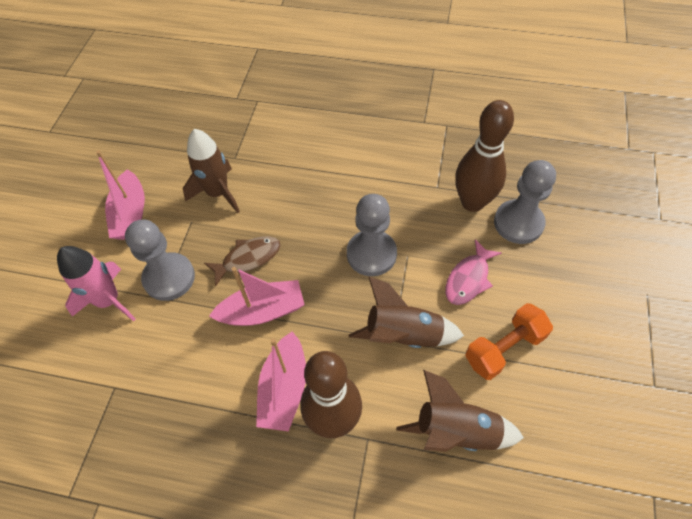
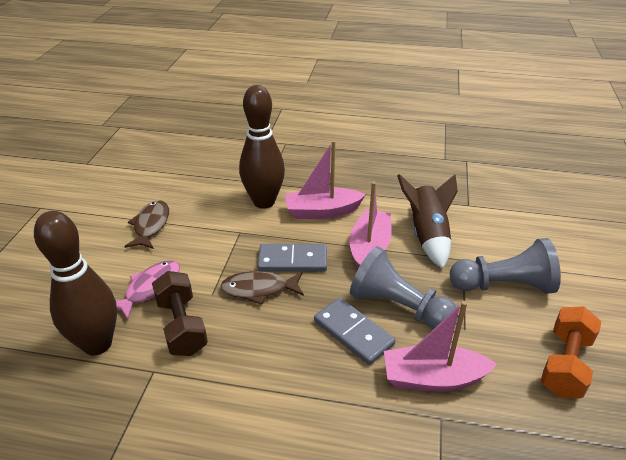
brown dumbbell: none = 0 -> [152,271,208,356] = 1
brown fish: [204,236,281,287] = 1 -> [125,200,169,249] [220,271,304,305] = 2
brown rocket: [183,129,240,213] [349,277,464,348] [397,370,524,452] = 3 -> [397,174,458,269] = 1
grey domino: none = 0 -> [257,244,327,272] [314,298,396,365] = 2
grey pawn: [125,220,195,301] [347,194,397,276] [494,160,556,244] = 3 -> [350,246,458,329] [450,238,561,294] = 2
pink rocket: [57,246,136,321] = 1 -> none = 0

